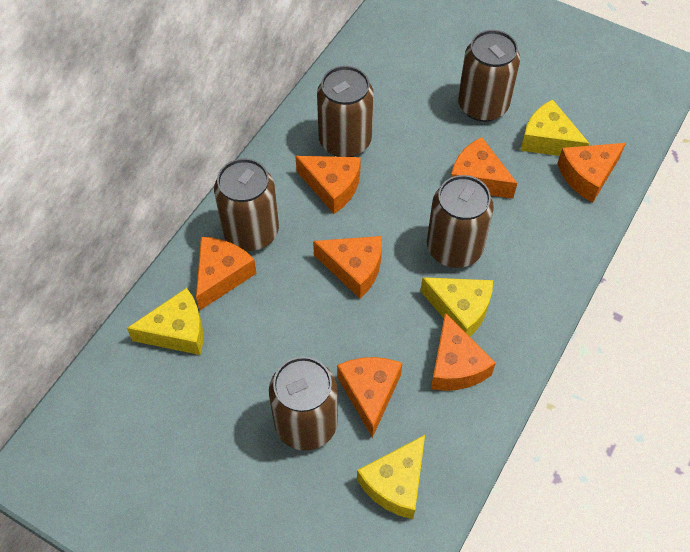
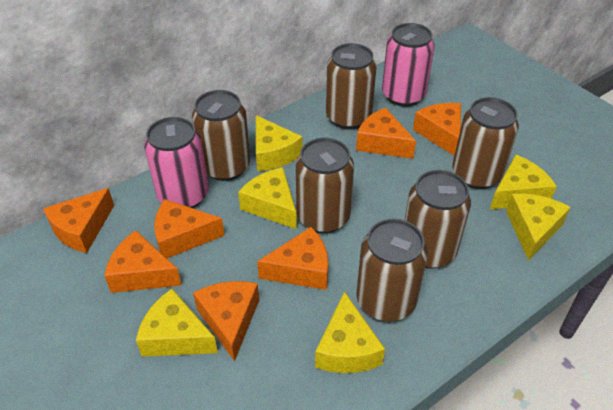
brown can: [214,158,279,251] [269,357,338,450] [317,66,374,157] [427,175,494,268] [458,30,520,122] = 5 -> [192,90,250,181] [296,138,354,233] [326,43,377,129] [356,219,428,322] [405,170,471,269] [452,97,519,189] = 6
pink can: none = 0 -> [144,117,209,208] [382,23,435,107] = 2
yellow cheese: [127,288,203,355] [357,435,425,519] [420,277,493,337] [520,99,589,156] = 4 -> [136,289,218,357] [238,167,297,229] [256,115,303,171] [315,291,385,373] [490,155,557,209] [506,194,571,260] = 6

